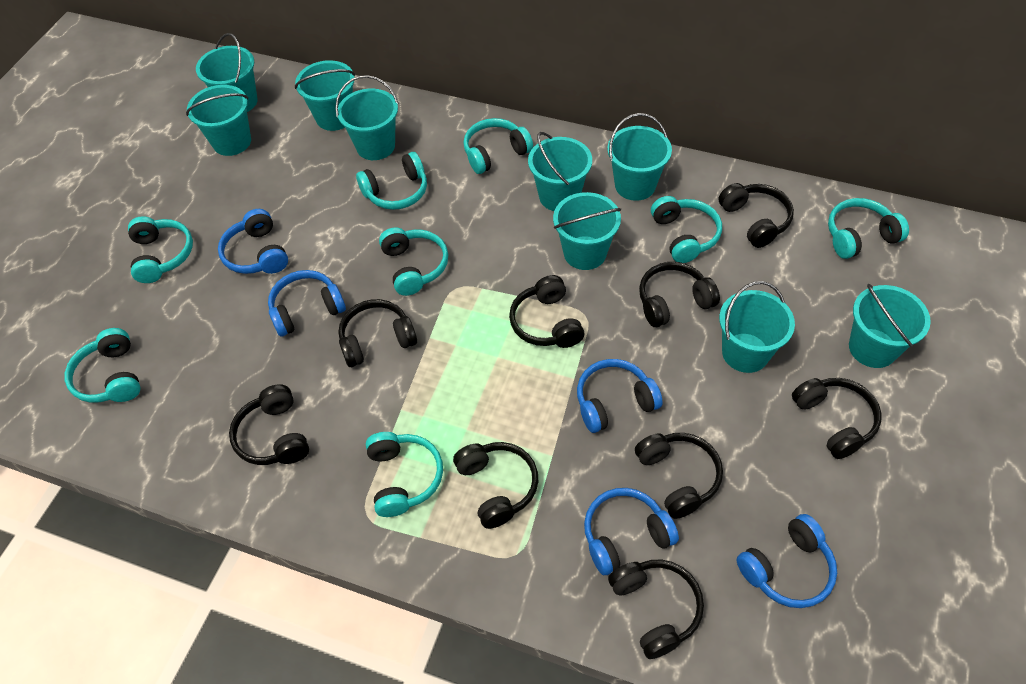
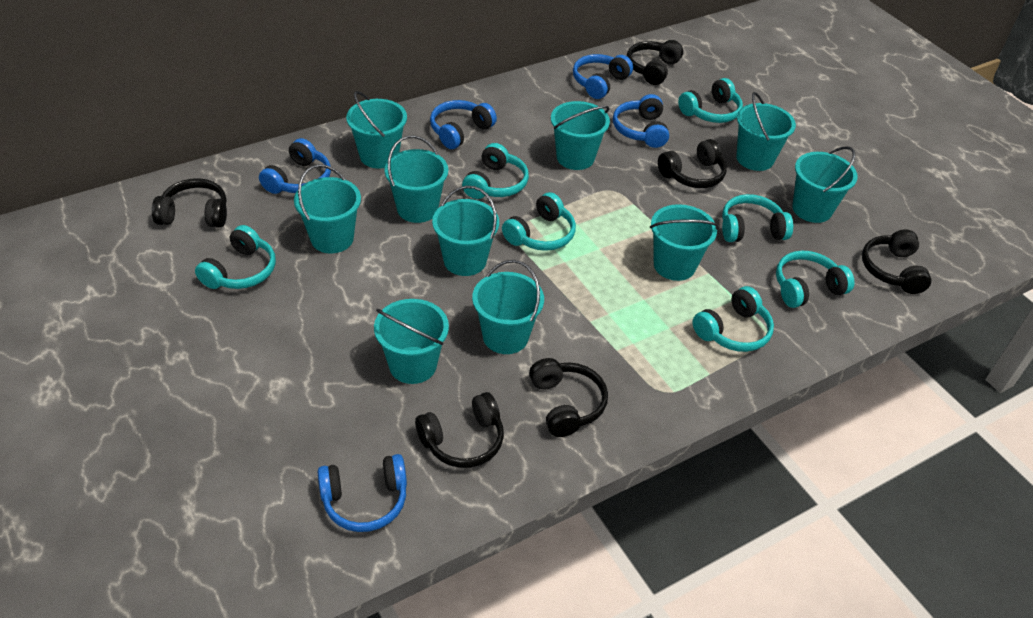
black headphones: [229,384,309,465] [338,299,417,367] [453,442,538,529] [509,275,584,348] [608,560,704,659] [635,433,723,519] [639,262,720,327] [718,183,794,248] [792,378,882,459] = 9 -> [152,178,227,228] [415,392,504,468] [529,358,608,437] [627,40,683,85] [658,139,727,188] [862,229,931,294] = 6
turquoise bucket: [186,85,251,156] [196,33,258,112] [295,60,355,131] [335,75,399,160] [528,132,592,211] [553,192,621,270] [607,113,672,201] [719,281,795,373] [849,284,931,368] = 9 -> [294,164,361,253] [346,91,407,168] [374,299,449,384] [384,135,448,223] [432,186,499,276] [472,260,544,354] [551,101,610,170] [650,204,719,281] [736,92,796,171] [792,146,858,223] = 10
turquoise headphones: [65,328,141,403] [128,216,193,283] [356,152,427,210] [366,432,443,517] [379,227,448,296] [463,118,533,174] [651,196,722,263] [828,198,909,259] = 8 -> [195,225,276,289] [462,143,529,199] [502,192,576,251] [678,78,743,123] [692,286,774,352] [722,194,793,242] [776,251,855,308] = 7

